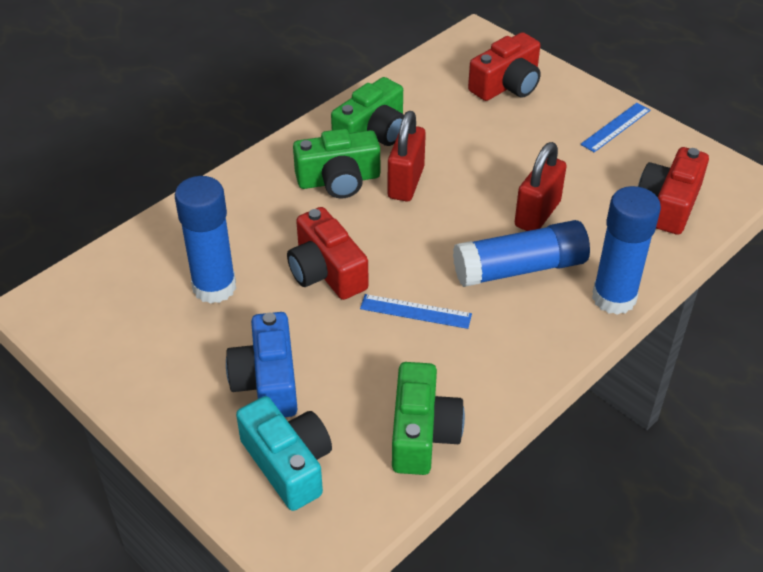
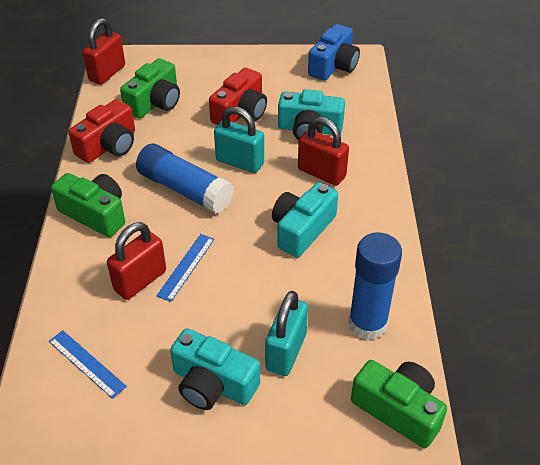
blue glue stick: [175,176,236,304] [453,220,590,287] [592,186,661,315] = 3 -> [136,144,234,214] [348,232,402,340] = 2
red camera: [287,207,369,300] [468,32,541,101] [638,147,709,235] = 3 -> [68,99,135,163] [209,68,267,125] = 2
red padlock: [388,111,426,201] [515,142,567,231] = 2 -> [83,18,125,85] [107,222,166,300] [298,117,349,186] = 3
turquoise camera: [236,396,332,511] = 1 -> [170,328,260,410] [272,182,338,257] [278,89,345,140] = 3
turquoise padlock: none = 0 -> [214,106,264,173] [265,291,308,376] = 2

